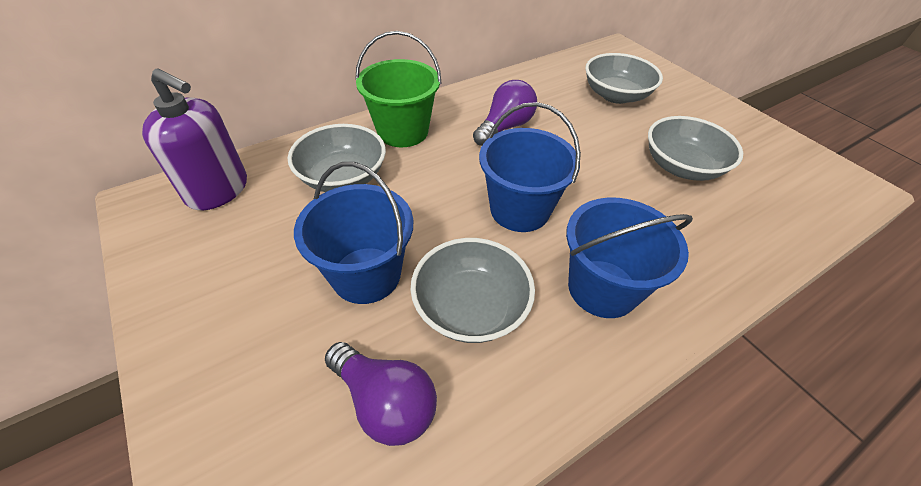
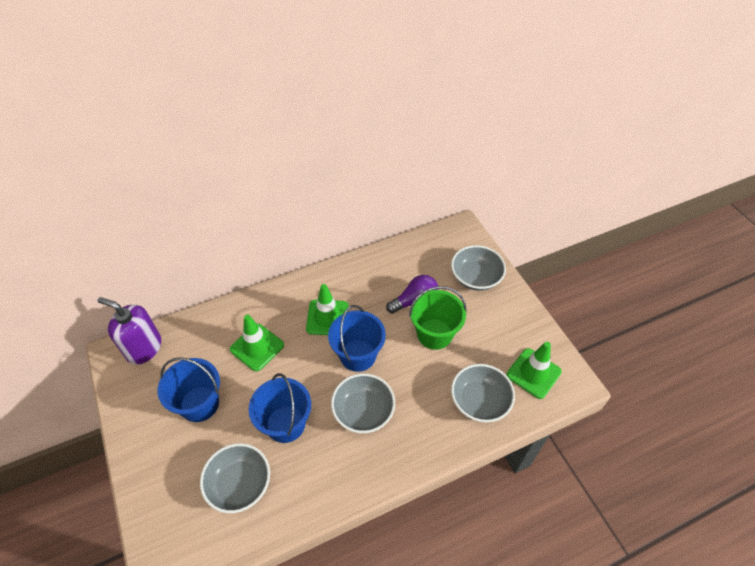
green traffic cone: none = 0 -> [230,315,284,371] [306,284,349,335] [507,342,562,399] = 3
purple light bulb: [325,342,437,446] [473,80,537,146] = 2 -> [386,275,439,314] = 1

